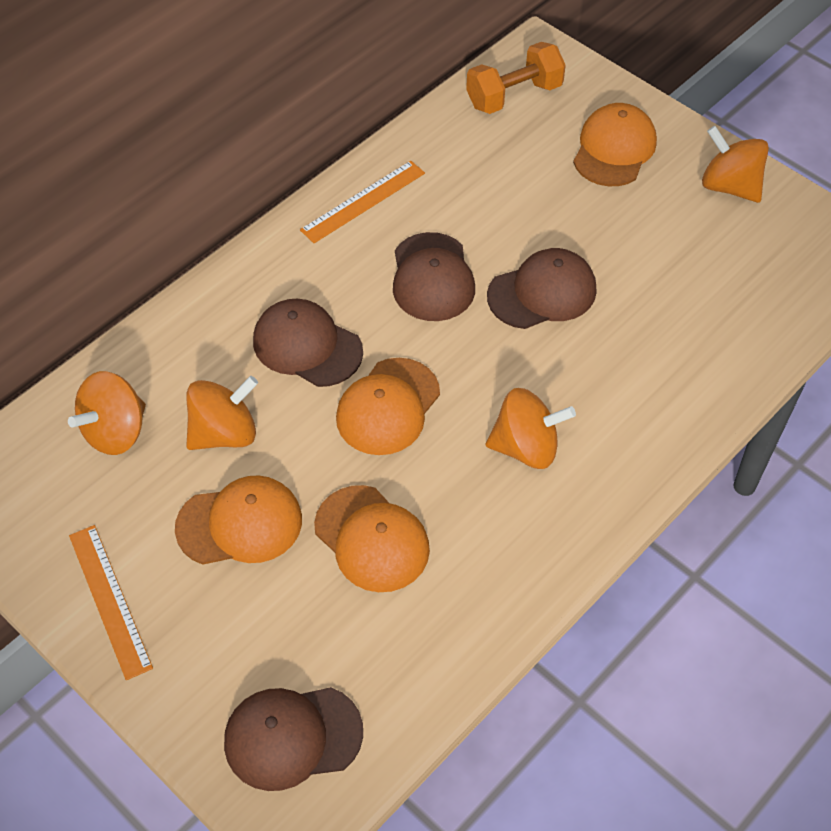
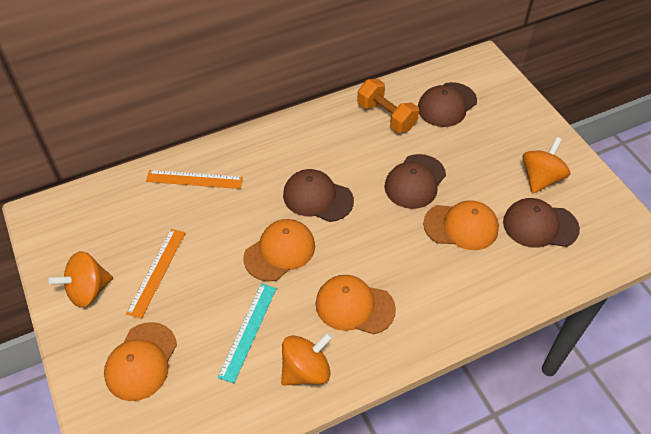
orange spinning top: [68,371,146,455] [186,376,258,450] [486,388,576,469] [702,126,769,203] = 4 -> [48,251,113,308] [281,332,333,386] [523,137,570,194] = 3
turquoise ruler: none = 0 -> [218,283,277,383] = 1

